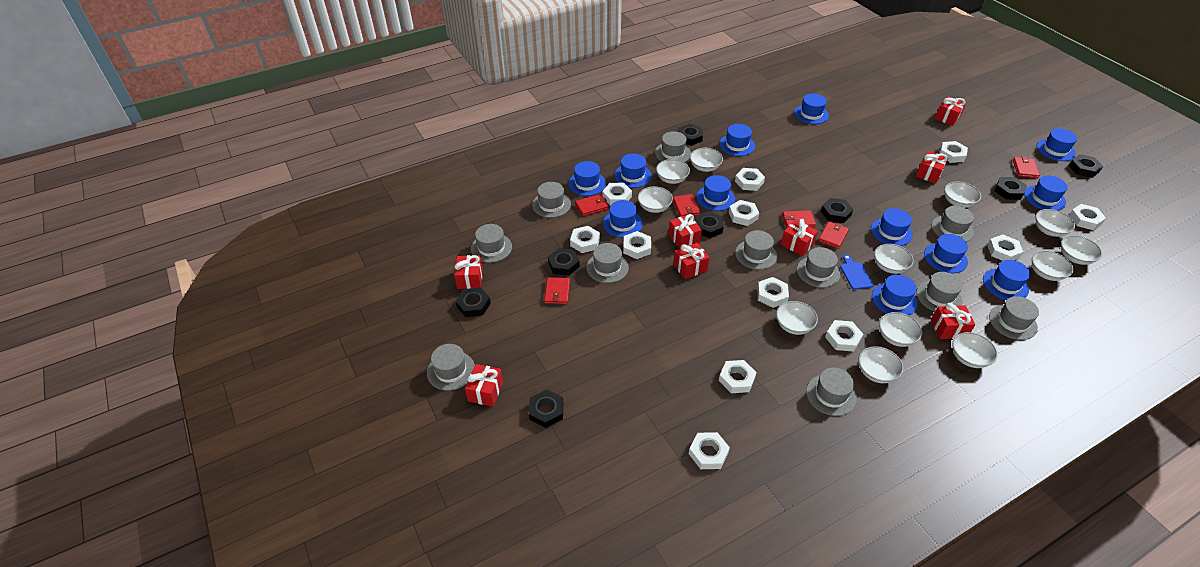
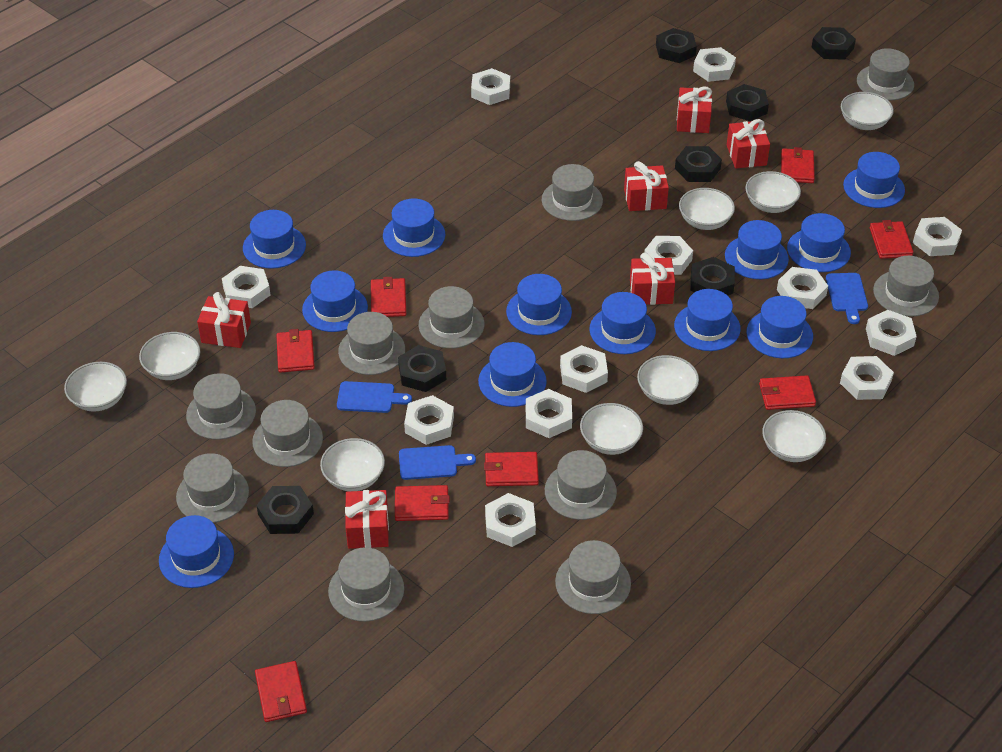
black nut: [456,287,491,317] [529,390,563,428] [548,248,580,276] [678,124,703,146] [695,211,724,238] [821,198,853,223] [995,177,1027,200] [1069,154,1103,178] = 8 -> [256,486,314,534] [398,345,446,392] [656,28,697,63] [675,146,722,182] [690,257,735,296] [726,84,769,121] [811,27,856,60] = 7
blue cutting board: [840,255,874,290] = 1 -> [337,381,412,413] [399,445,476,480] [826,273,868,324] = 3
red gift: [454,255,483,289] [465,364,503,407] [668,214,702,249] [673,243,710,279] [781,219,818,256] [916,151,948,184] [931,303,975,339] [935,96,966,126] = 8 -> [197,292,251,348] [345,490,389,549] [624,161,669,211] [630,253,675,305] [677,87,712,133] [727,119,770,168] = 6
red wallet: [544,277,570,304] [575,194,609,216] [673,194,701,217] [782,210,816,228] [818,221,849,249] [1013,156,1040,179] = 6 -> [255,661,307,722] [277,329,315,373] [371,277,406,317] [395,485,450,521] [484,452,539,486] [759,375,816,410] [781,147,815,183] [870,220,914,259] = 8
white bowl: [638,186,673,213] [656,159,690,184] [690,148,723,172] [776,301,818,335] [859,346,903,383] [874,244,914,274] [879,312,922,347] [944,182,981,208] [952,332,998,368] [1032,251,1074,281] [1036,209,1075,237] [1061,235,1102,265] = 12 -> [64,362,127,412] [139,332,200,380] [320,438,385,491] [580,403,643,455] [637,355,699,405] [679,188,735,230] [745,171,801,213] [762,410,826,462] [841,92,894,130] = 9

